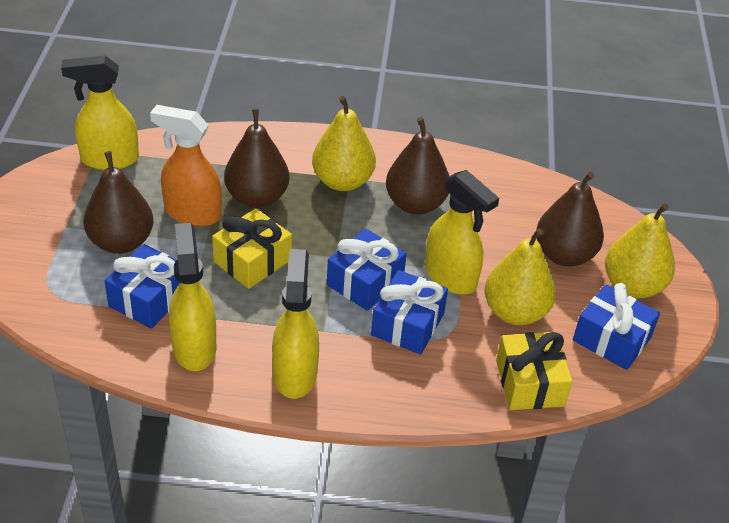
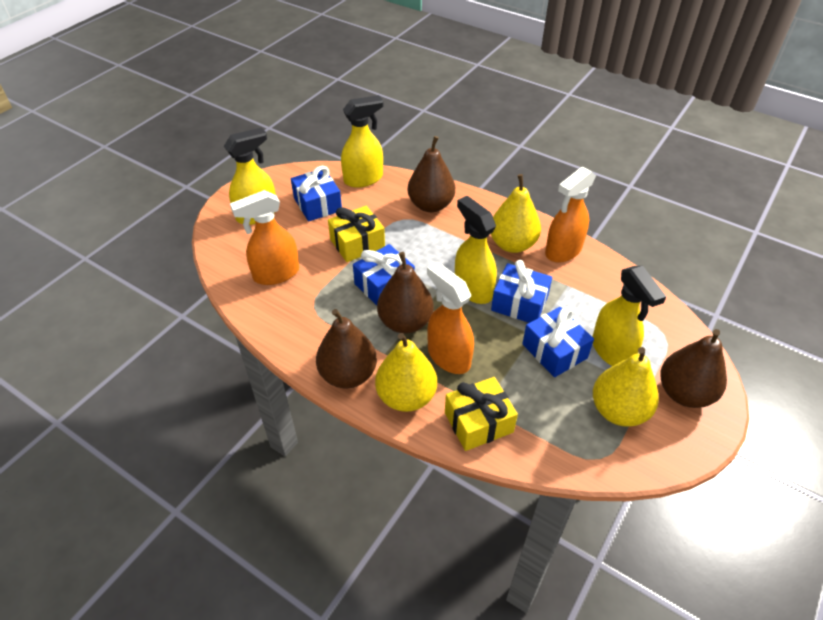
orange spray bottle: [150,105,222,227] = 1 -> [230,190,299,285] [427,262,474,374] [545,167,596,263] = 3

